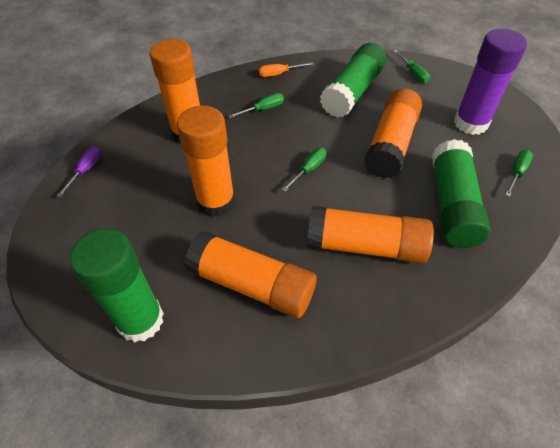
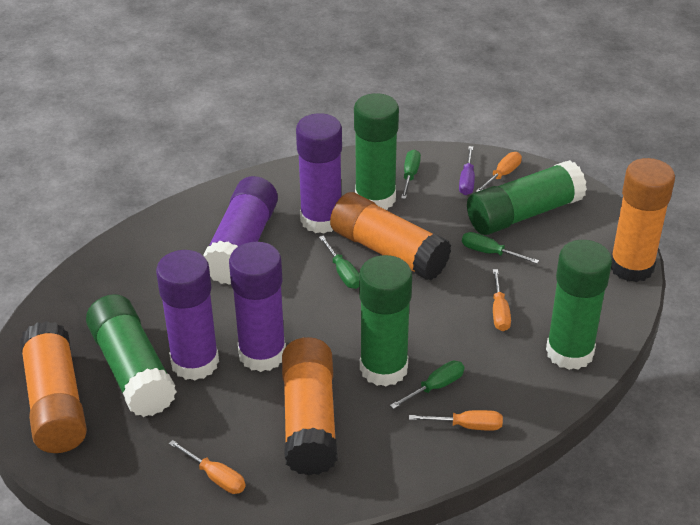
green glue stick: [70,228,164,342] [320,43,386,118] [432,139,491,248] = 3 -> [86,294,177,417] [354,93,399,210] [359,255,412,387] [467,160,587,235] [546,240,612,370] = 5
orange glue stick: [150,39,200,144] [177,106,235,217] [185,231,316,318] [307,206,434,263] [364,88,422,179] = 5 -> [20,321,87,453] [282,337,338,476] [330,192,451,281] [611,158,675,282] = 4
orange screwdriver: [259,62,313,77] = 1 -> [169,440,246,494] [409,410,503,431] [476,152,522,192] [493,269,511,331] = 4
purple glue stick: [454,29,527,135] = 1 -> [156,250,219,381] [203,176,278,285] [229,242,286,372] [296,113,342,234] = 4

